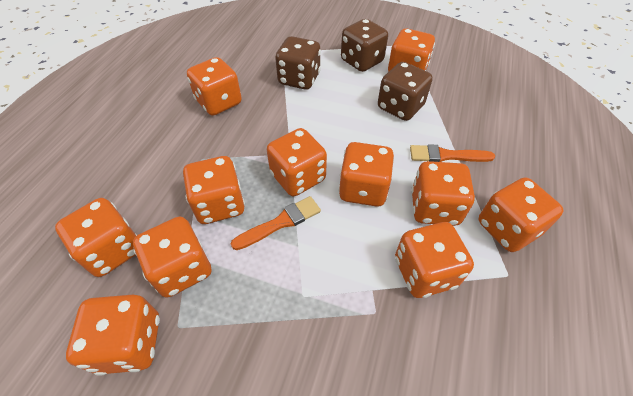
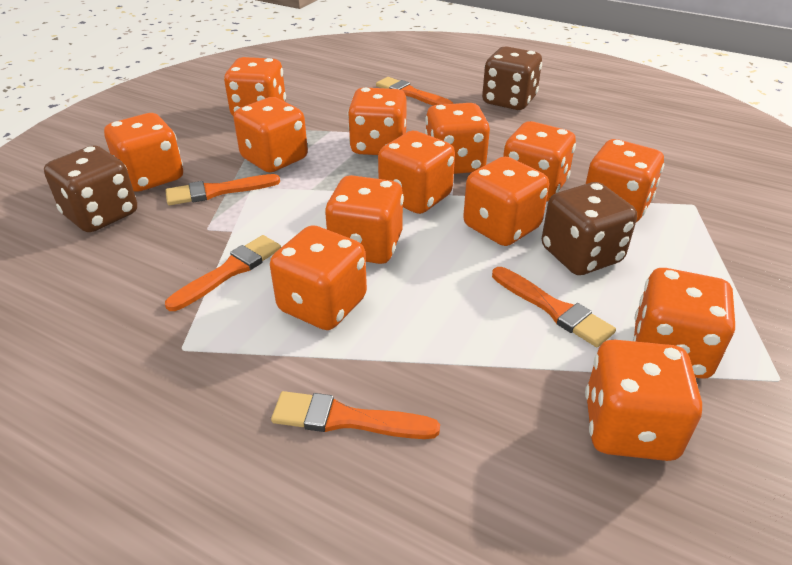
orange brush: [231,196,321,250] [410,144,495,162] = 2 -> [165,174,280,205] [165,235,281,311] [271,391,440,439] [376,77,453,106] [492,267,616,347] = 5
orange dice: [55,198,137,277] [66,295,160,375] [133,217,212,298] [183,156,245,224] [187,57,242,116] [267,128,327,196] [339,142,394,207] [388,28,435,72] [395,222,474,298] [411,161,475,226] [478,177,563,252] = 11 -> [104,113,183,192] [224,57,286,116] [233,97,308,172] [270,225,367,330] [325,175,404,264] [348,87,407,155] [378,131,455,214] [425,103,490,174] [463,157,549,246] [503,121,576,202] [585,340,702,461] [586,139,664,222] [633,268,735,378] = 13

